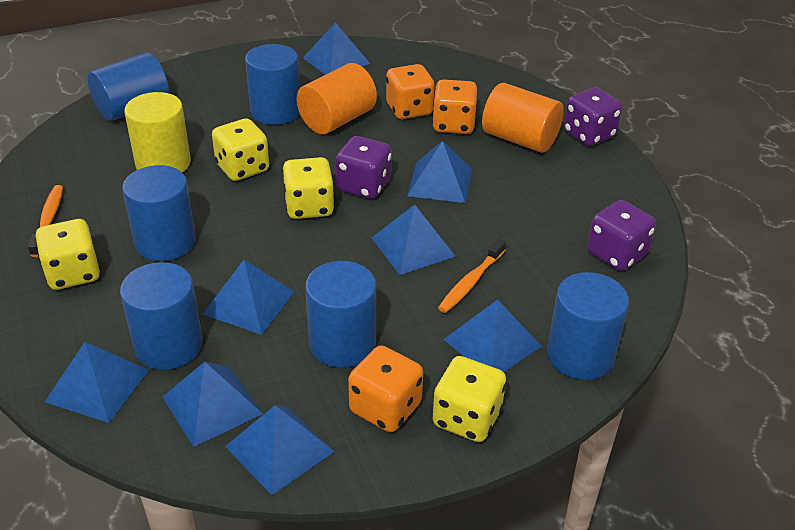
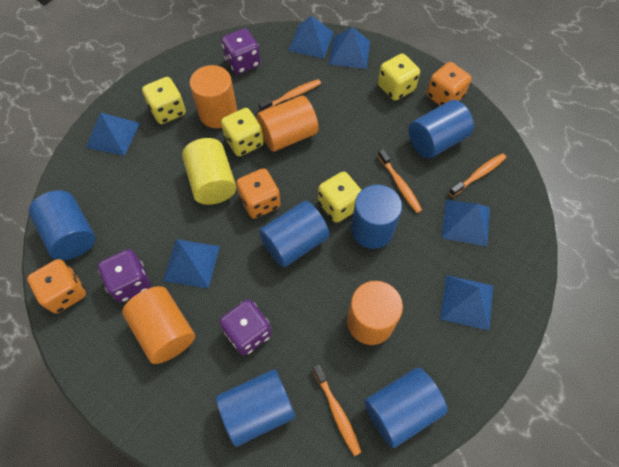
blue pyramid: [45,342,149,423] [163,362,263,447] [203,260,295,335] [225,405,335,495] [303,22,370,75] [372,205,456,275] [407,141,472,203] [444,300,541,372] = 8 -> [86,112,140,156] [163,239,220,288] [288,15,334,59] [329,27,370,69] [440,275,493,330] [442,200,490,246] = 6
orange cylinder: [296,63,377,134] [482,83,564,153] = 2 -> [122,286,195,364] [190,65,237,128] [257,95,319,152] [347,281,403,345] = 4
orange toothbrush: [28,185,63,257] [438,238,506,313] = 2 -> [259,79,321,112] [312,364,361,456] [378,149,422,213] [449,153,506,197] = 4

